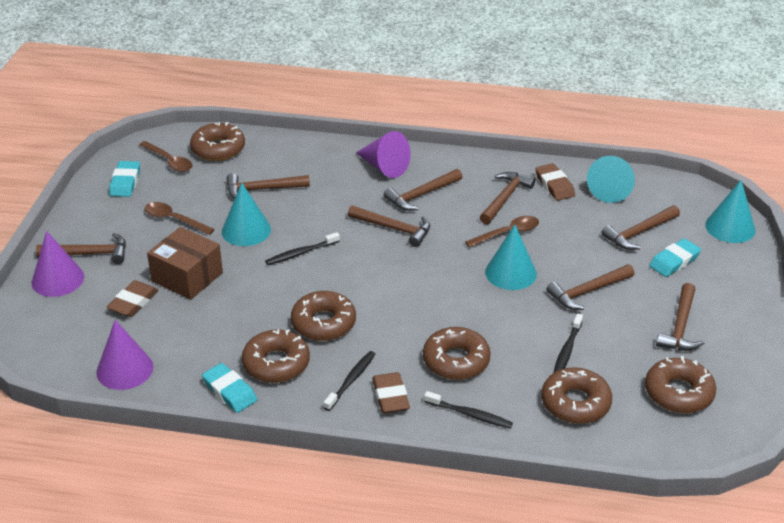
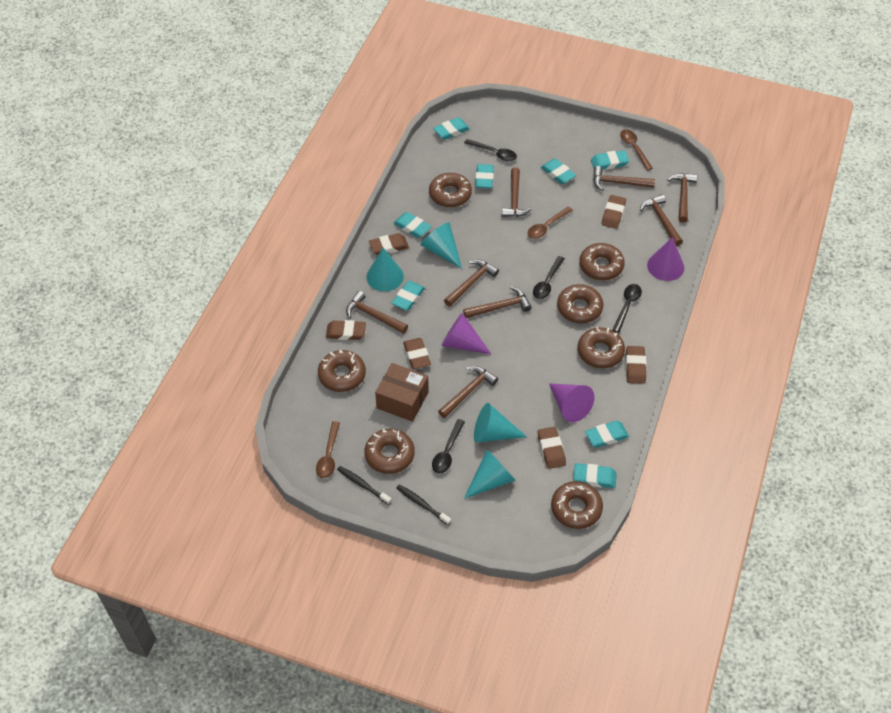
black spoon: none = 0 -> [432,419,465,473] [464,139,517,161] [533,256,565,299] [612,284,642,333] = 4
black toothbrush: [265,232,340,265] [324,351,375,411] [424,391,513,429] [553,314,583,373] = 4 -> [337,466,392,505] [396,484,451,525] = 2
brown donut: [190,122,245,161] [242,329,310,383] [291,291,356,341] [423,327,491,380] [542,367,612,424] [645,356,716,413] = 6 -> [318,349,366,392] [365,429,415,474] [429,173,472,207] [551,481,603,529] [557,284,603,323] [578,327,625,368] [579,243,625,280] = 7
brown eraser: [106,280,158,317] [372,372,410,413] [535,163,575,201] = 3 -> [326,320,366,340] [369,233,409,255] [403,338,431,369] [538,427,566,469] [601,195,626,229] [626,346,646,384] = 6
turquoise eraser: [109,161,140,197] [202,363,257,413] [649,238,701,277] = 3 -> [392,281,425,310] [394,212,432,238] [433,117,470,140] [476,164,494,188] [541,159,576,184] [573,463,617,488] [585,421,629,448] [591,150,629,170] = 8

